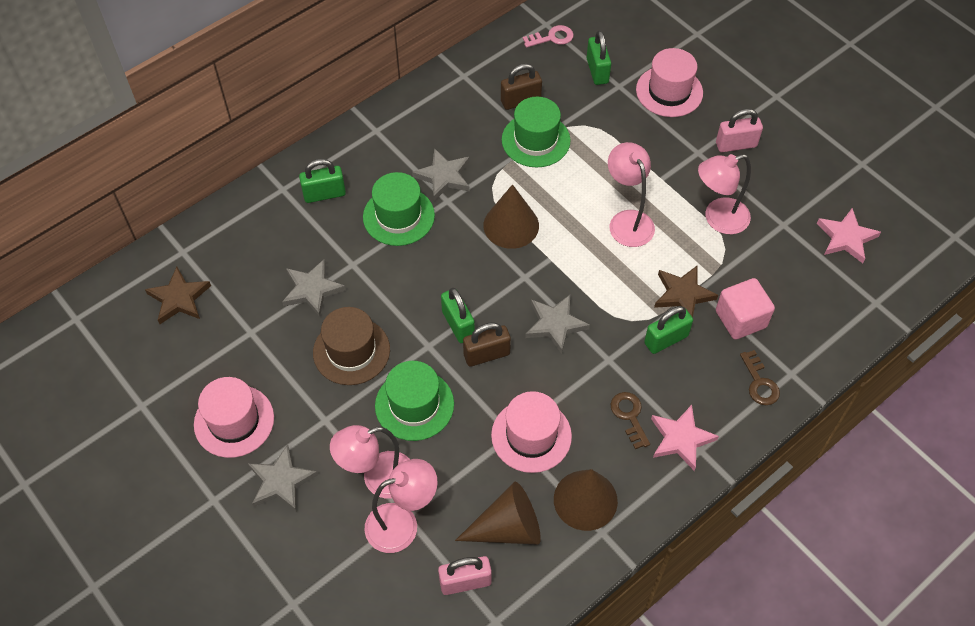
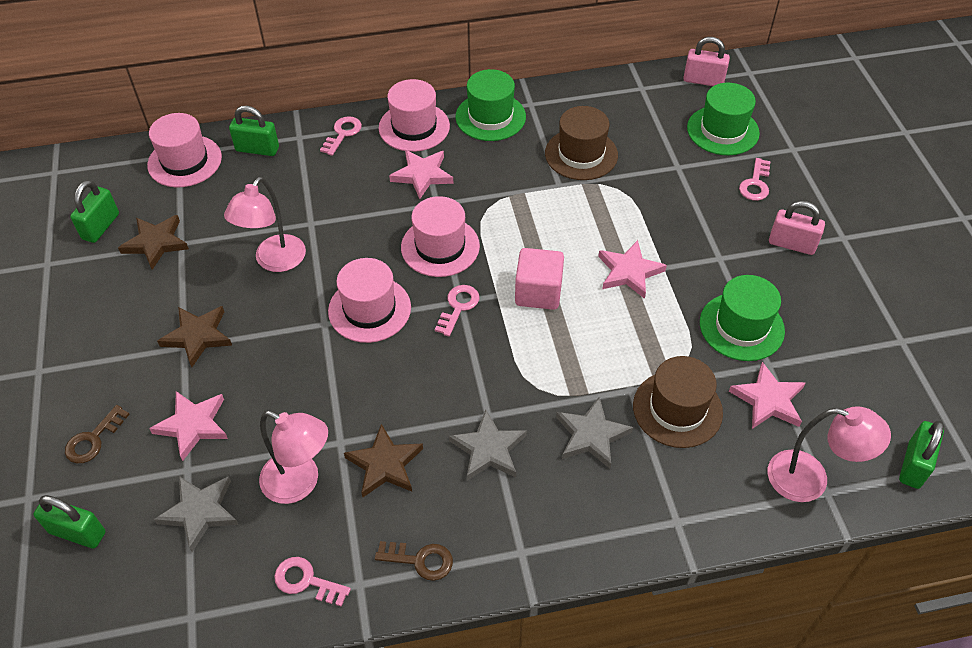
brown cone: [455,482,541,545] [484,184,539,249] [554,469,618,531] = 3 -> none = 0
brown hat: [313,307,390,385] = 1 -> [545,106,618,180] [633,356,723,448] = 2
brown padlock: [463,322,511,367] [501,64,542,110] = 2 -> none = 0
brown star: [145,267,211,324] [654,266,718,318] = 2 -> [118,215,189,270] [157,306,232,367] [344,424,423,498] = 3
grey star: [248,444,318,512] [282,259,346,317] [412,148,470,201] [525,295,590,354] = 4 -> [154,476,239,552] [449,409,527,481] [556,397,633,469] = 3
pink hat: [194,377,274,458] [491,391,572,473] [636,48,703,117] = 3 -> [147,113,222,187] [328,258,411,343] [379,79,450,152] [401,196,480,277] = 4
pink key: [523,25,574,48] = 1 -> [274,557,351,607] [320,116,362,156] [435,285,479,336] [739,158,771,201] = 4
pink lamp: [330,425,410,499] [364,459,438,553] [608,142,655,247] [698,154,751,234] = 4 -> [224,177,306,272] [259,411,328,504] [768,406,891,502] = 3
pink star: [651,405,719,471] [817,208,881,263] = 2 -> [149,391,228,461] [389,150,453,199] [598,240,667,299] [729,362,805,429] = 4

